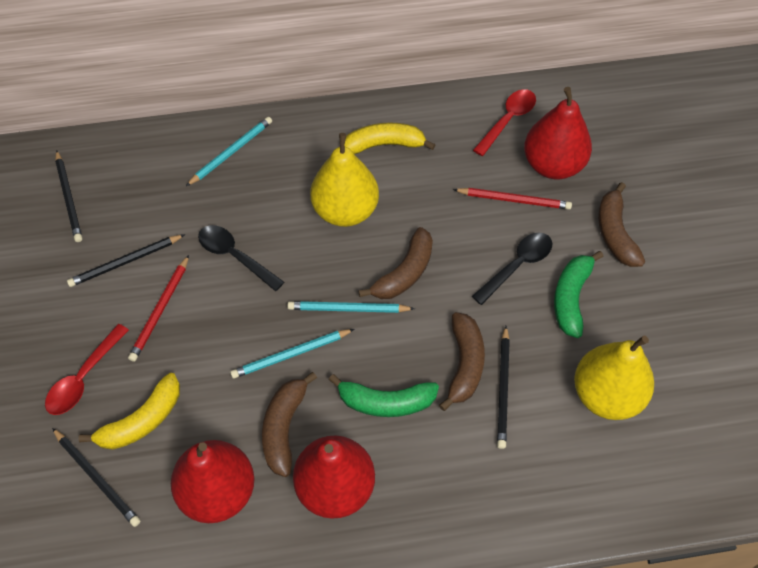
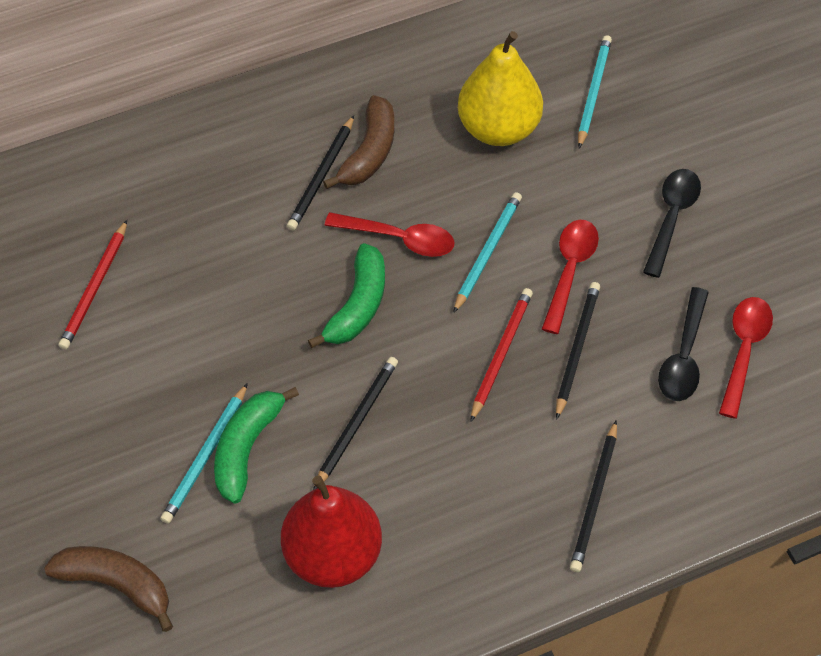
brown banana: [262,372,317,477] [358,227,433,299] [439,312,485,411] [598,182,645,267] = 4 -> [44,546,173,632] [323,95,394,189] = 2
red pear: [171,440,254,523] [293,435,375,519] [524,87,592,179] = 3 -> [281,475,382,588] = 1
red spoon: [45,324,129,415] [473,89,536,156] = 2 -> [325,212,454,257] [542,220,599,334] [719,297,773,419] = 3
yellow banana: [79,373,180,450] [345,123,435,154] = 2 -> none = 0
yellow pear: [310,133,379,227] [574,335,654,420] = 2 -> [458,31,543,146] = 1

